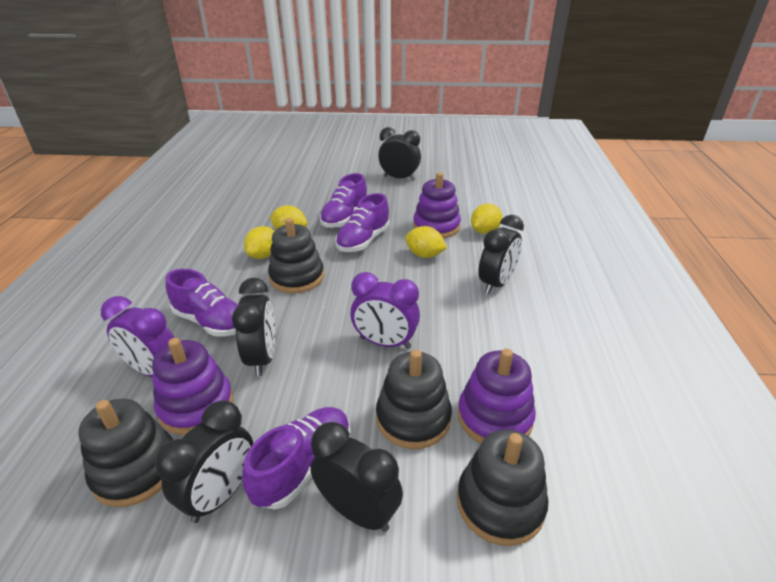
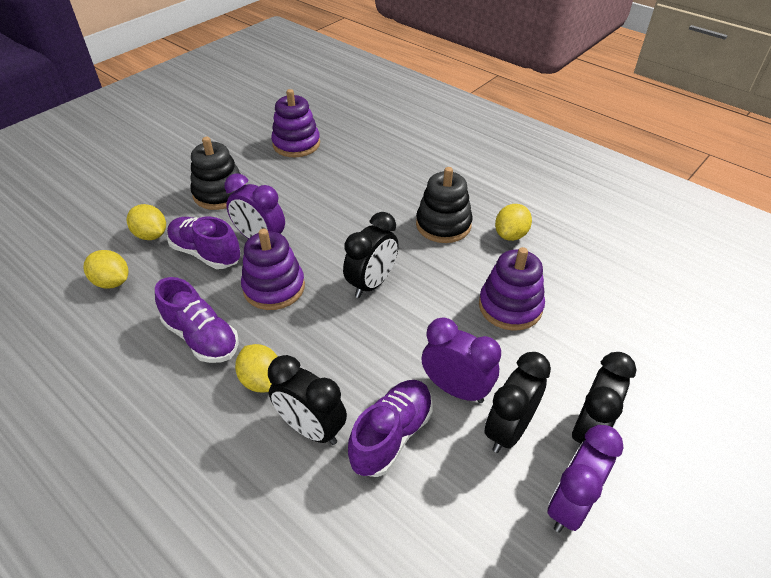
black clock: [155,400,253,523] [232,278,275,377] [310,422,403,532] [378,127,421,181] [478,215,524,294] = 5 -> [268,355,347,445] [343,212,398,298] [484,352,551,453] [572,352,636,446] = 4
black stacking toy: [78,399,173,507] [268,218,324,293] [376,349,452,449] [457,429,548,546] = 4 -> [190,137,240,210] [416,167,473,243] = 2
purple clock: [101,296,175,377] [351,272,420,349] = 2 -> [225,173,285,239] [422,317,501,403] [547,425,623,533] = 3
purple shoe: [165,269,238,337] [242,407,351,509] [320,173,367,228] [335,193,390,252] = 4 -> [155,277,239,363] [167,217,241,269] [348,380,433,477] = 3

